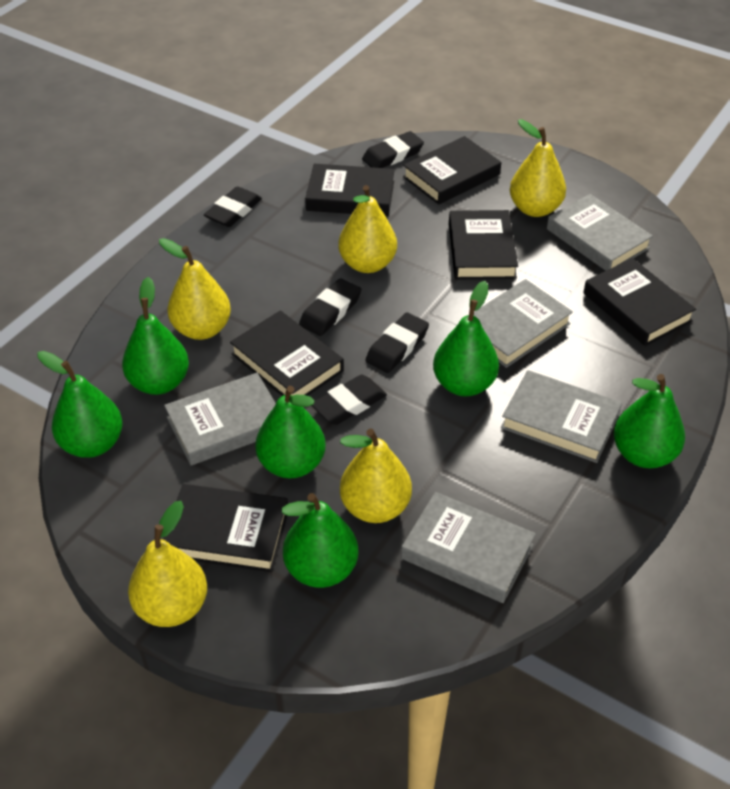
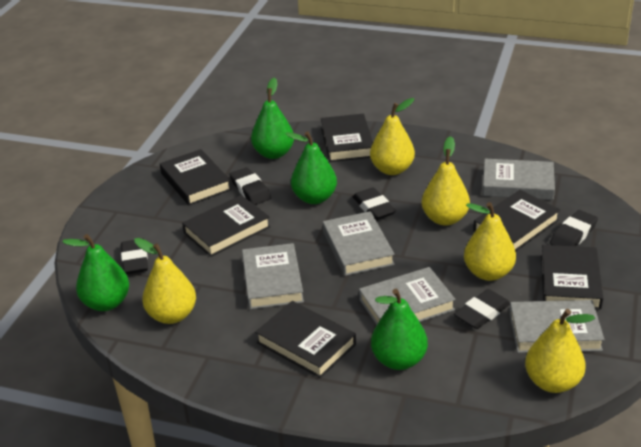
green pear: [38,351,123,458] [122,277,189,395] [255,386,326,478] [282,493,359,588] [433,281,499,397] [614,374,685,468] = 6 -> [62,234,129,311] [251,78,294,159] [286,131,337,204] [371,289,428,370] = 4

